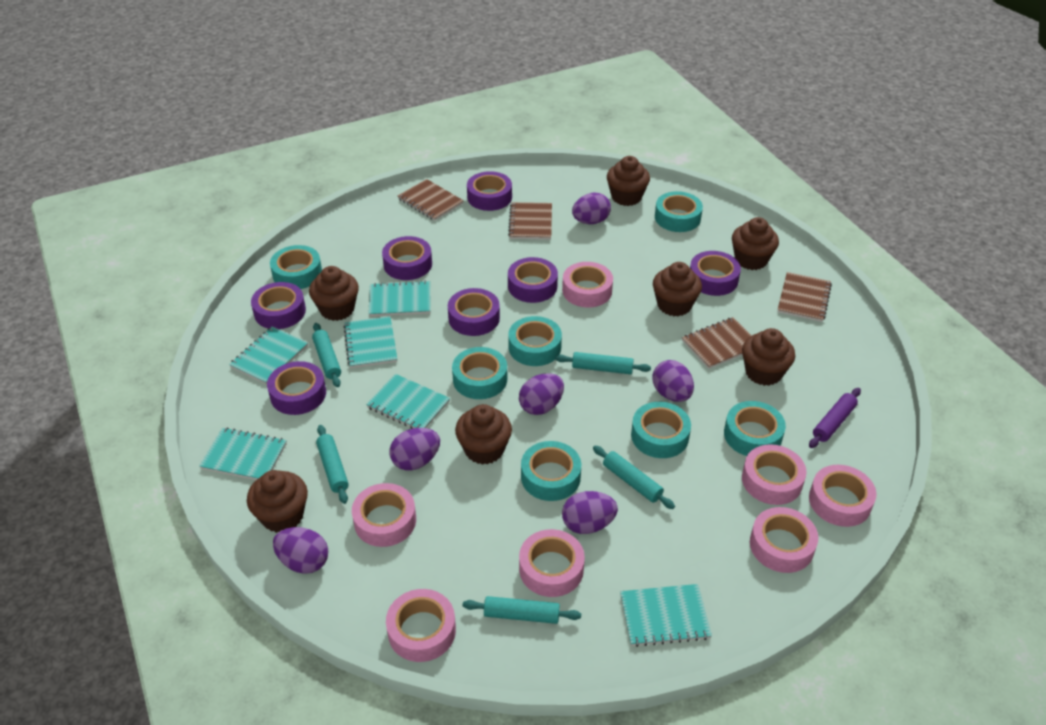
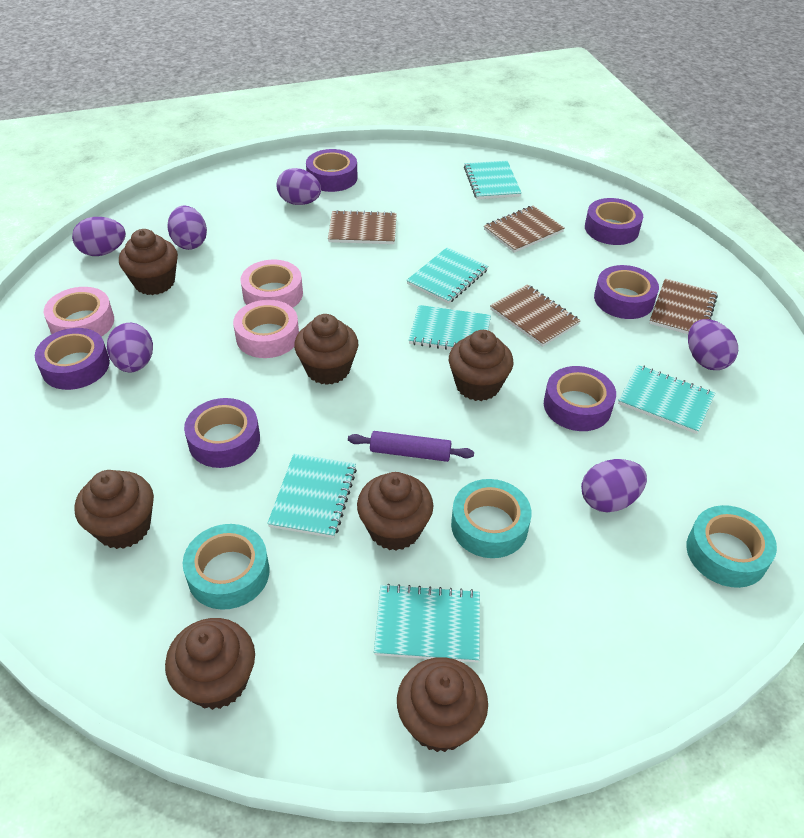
pink tape: [352,483,416,547] [386,589,456,662] [519,529,585,597] [562,262,613,308] [742,444,807,505] [750,507,818,573] [809,465,877,527] = 7 -> [44,287,114,337] [233,300,299,358] [240,260,303,308] = 3
purple tape: [251,282,306,329] [267,361,326,415] [382,236,432,280] [448,288,500,336] [467,171,512,211] [508,257,558,303] [690,251,741,296] = 7 -> [35,328,110,390] [184,398,260,468] [306,149,357,192] [544,366,616,431] [585,198,643,245] [594,265,659,319] = 6
turquoise rolling pin: [312,323,341,387] [316,425,349,504] [463,596,581,624] [555,352,651,374] [593,446,675,509] = 5 -> none = 0
turquoise tape: [270,245,322,289] [452,347,507,399] [508,316,562,366] [521,441,581,501] [631,402,691,458] [655,191,703,232] [724,401,786,456] = 7 -> [183,524,270,610] [451,479,531,558] [686,505,777,588] = 3

